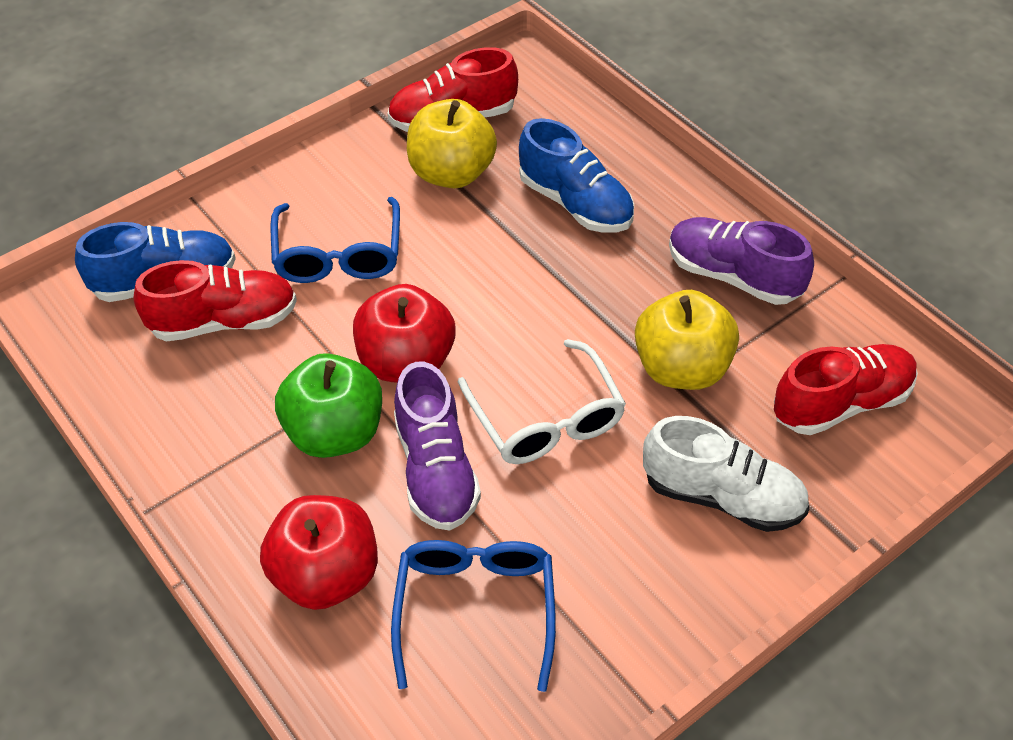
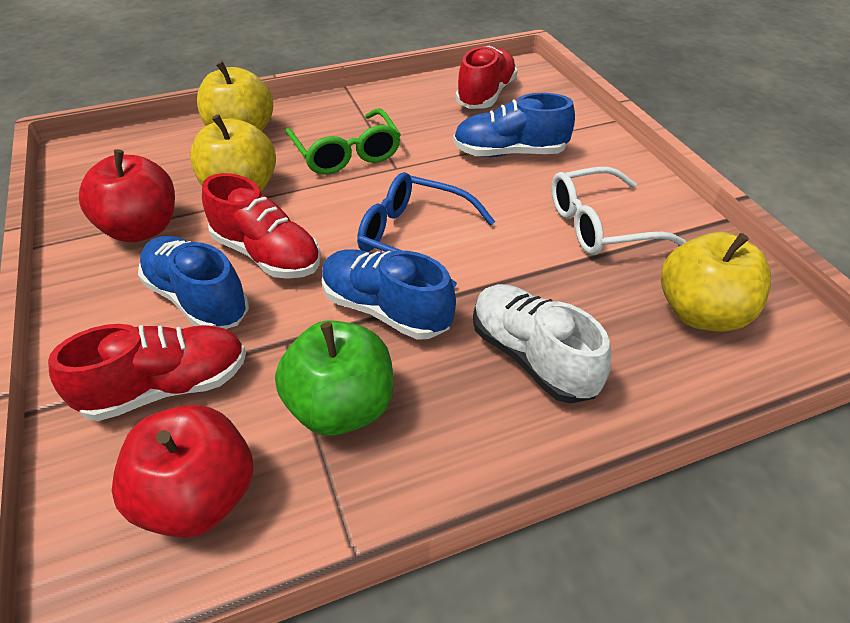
blue glasses: [270,197,400,283] [391,540,556,692] = 2 -> [357,172,495,287] = 1
blue shoe: [75,222,236,302] [519,118,634,233] = 2 -> [138,236,249,329] [322,249,456,340] [453,93,575,157] = 3
green glasses: none = 0 -> [285,108,401,175] = 1
purple shoe: [394,362,481,531] [669,217,814,305] = 2 -> none = 0
yellow apple: [407,99,497,188] [635,290,739,390] = 2 -> [190,114,276,192] [197,61,273,131] [661,232,771,332] = 3

